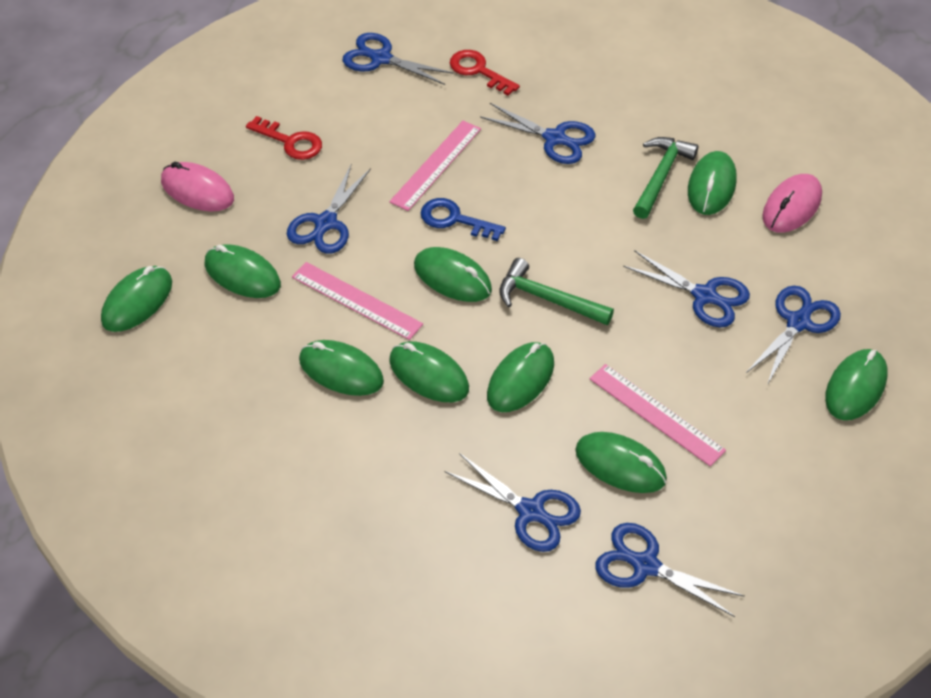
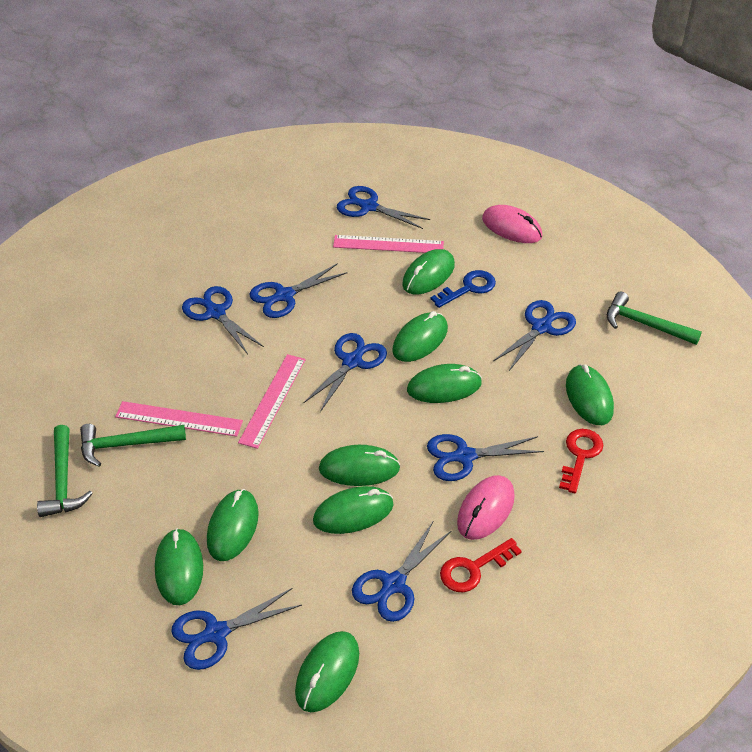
blue scissors: [287,163,371,254] [342,33,454,85] [444,453,581,552] [480,103,595,164] [595,523,745,617] [623,250,750,327] [746,286,841,385] = 7 -> [171,588,302,670] [182,286,264,354] [250,263,347,318] [304,333,387,412] [337,186,430,229] [352,522,452,622] [427,434,544,481] [493,300,576,371] = 8
green hammer: [499,258,614,325] [633,137,698,219] = 2 -> [37,425,93,517] [80,424,186,467] [607,292,702,345] = 3

